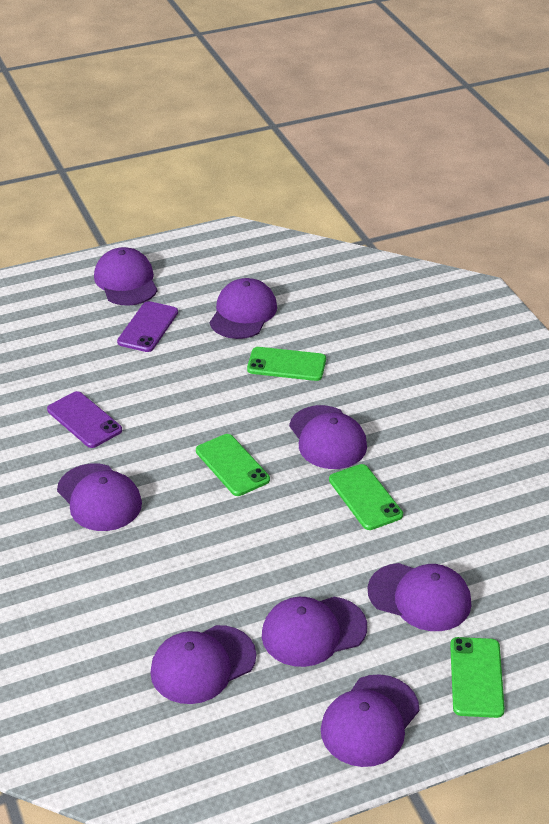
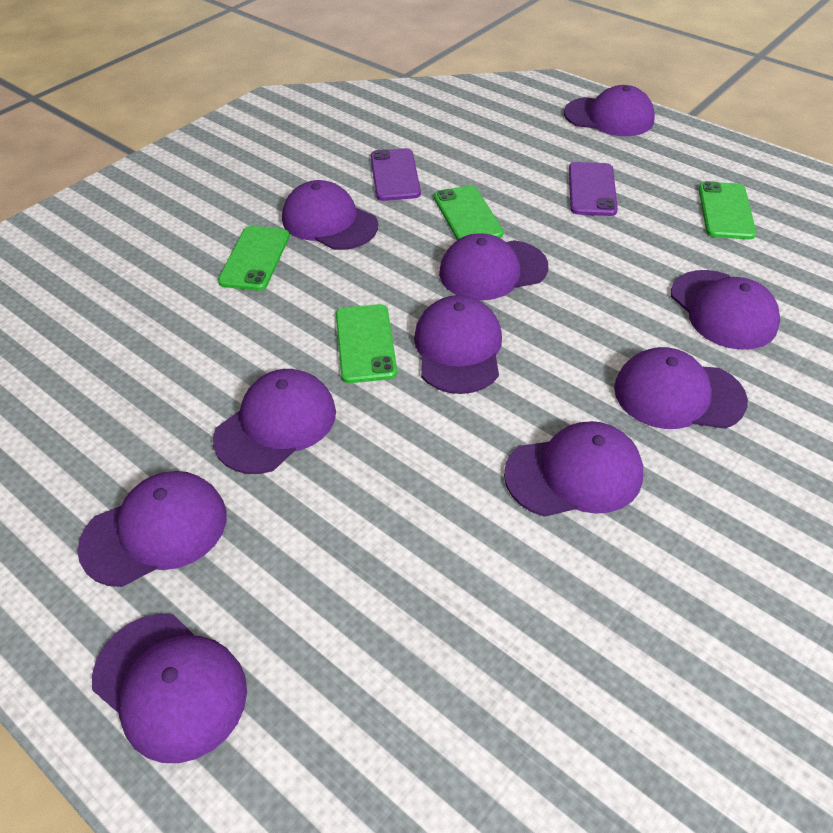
purple cap: [57,463,142,531] [94,247,158,306] [150,625,256,704] [210,278,277,339] [262,597,367,667] [289,405,367,469] [321,674,419,767] [368,563,471,631] = 8 -> [77,471,227,587] [92,614,247,763] [213,369,336,474] [282,180,378,250] [414,295,502,394] [439,233,548,300] [504,421,643,517] [564,85,655,136] [614,347,748,429] [671,270,780,350] = 10

